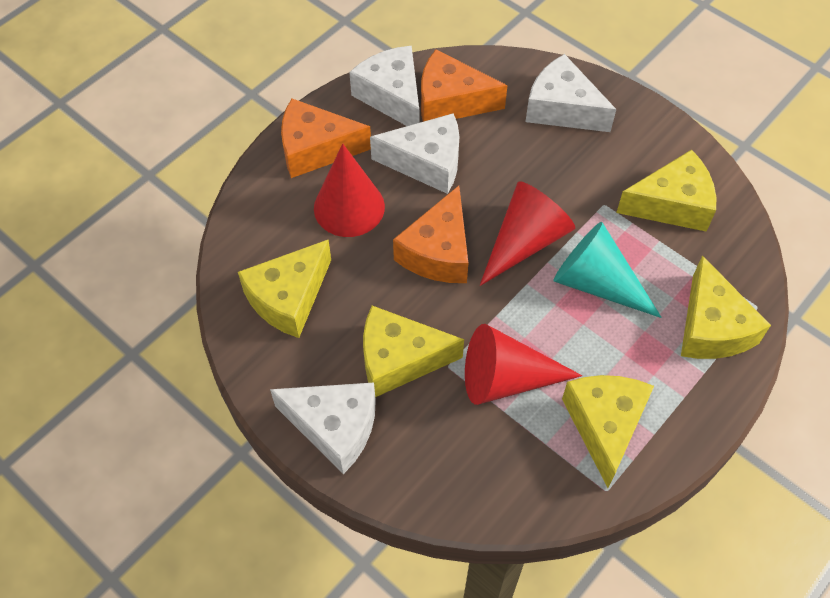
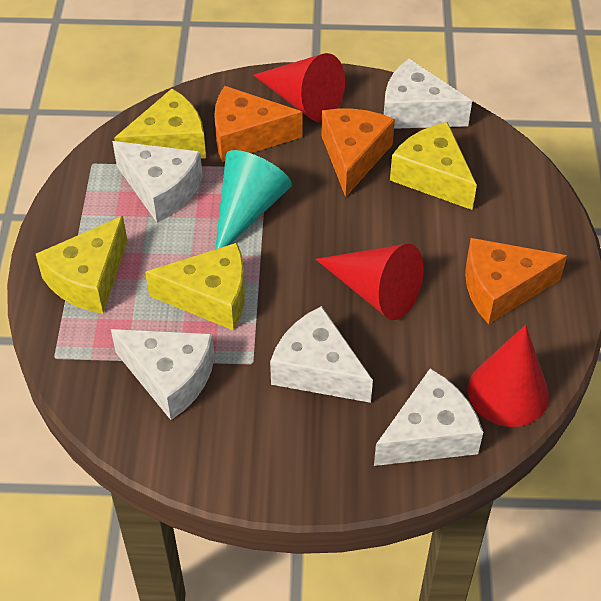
white cheese: [270,382,376,474] [349,46,419,126] [370,113,459,194] [525,54,616,132] = 4 -> [111,329,215,420] [112,141,203,223] [270,306,373,403] [374,368,483,466] [384,58,472,129] = 5
yellow cheese: [238,240,331,338] [363,306,464,397] [562,375,654,488] [616,150,716,232] [681,255,771,359] = 5 -> [36,216,128,314] [114,89,206,159] [145,243,245,331] [390,122,477,210] = 4

